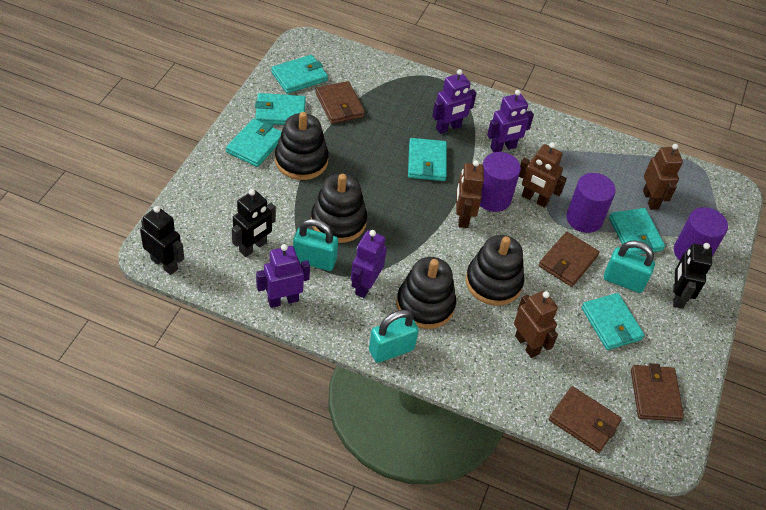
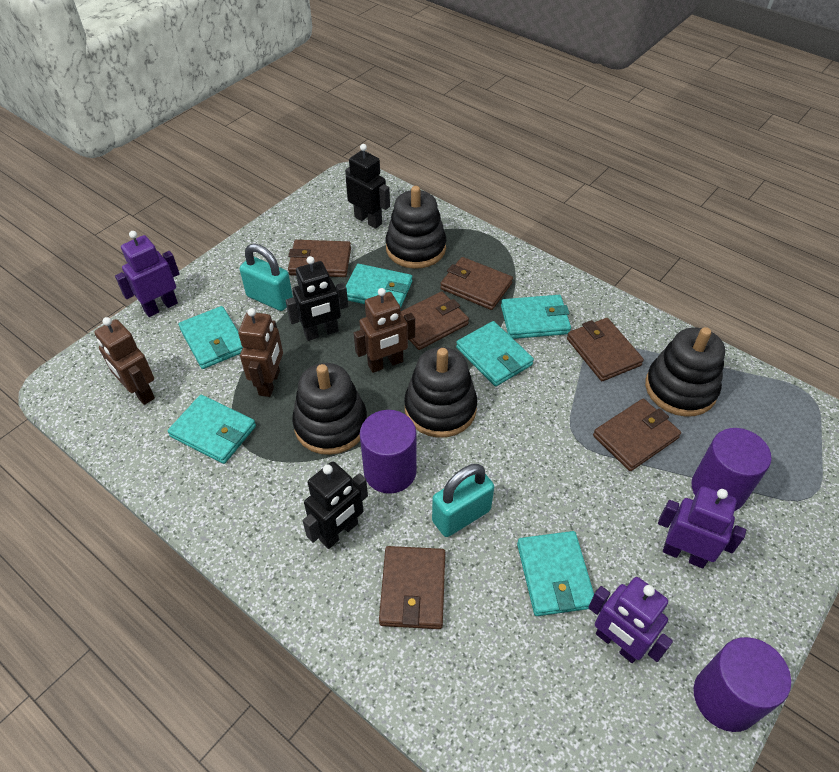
brown robot: [456,160,484,228] [514,291,558,358] [519,142,567,208] [643,144,683,210] = 4 -> [94,317,155,405] [238,308,283,397] [354,288,415,373] = 3
brown wallet: [316,81,365,124] [539,232,599,287] [549,386,622,453] [631,363,684,421] = 4 -> [288,240,351,277] [379,546,445,629] [401,291,469,350] [440,257,513,310] [567,318,644,381] [593,399,681,471] = 6
purple robot: [256,244,310,308] [351,230,387,298] [432,69,477,134] [487,90,534,152] = 4 -> [115,231,180,317] [588,577,673,663] [658,486,746,568] = 3
turquoise padlock: [293,219,338,271] [369,310,419,363] [604,241,655,293] = 3 -> [240,244,293,311] [432,464,494,537] = 2

